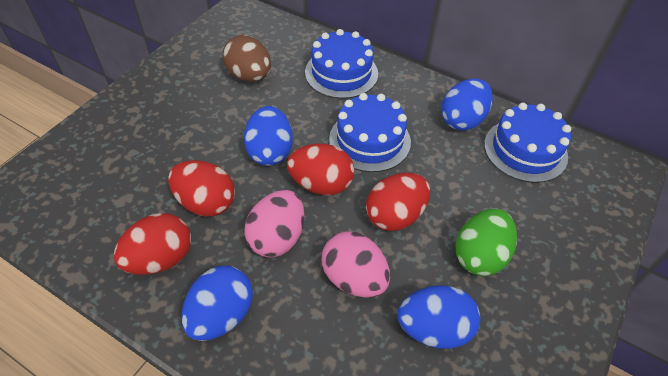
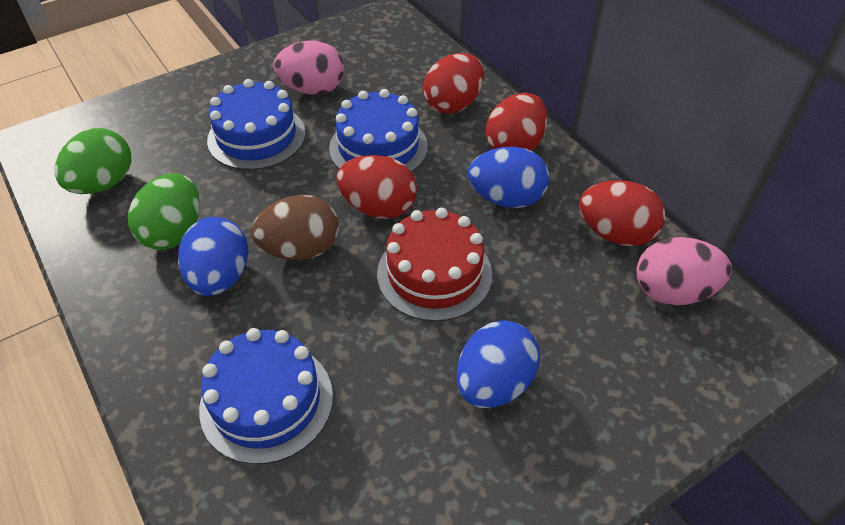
blue egg: [181,266,253,341] [244,106,293,166] [398,285,481,349] [441,78,493,131] = 4 -> [178,217,249,296] [456,320,540,408] [468,147,549,208] = 3
green egg: [455,209,517,276] = 1 -> [55,128,131,194] [128,173,200,250] = 2
red cake: none = 0 -> [377,208,492,322] = 1

